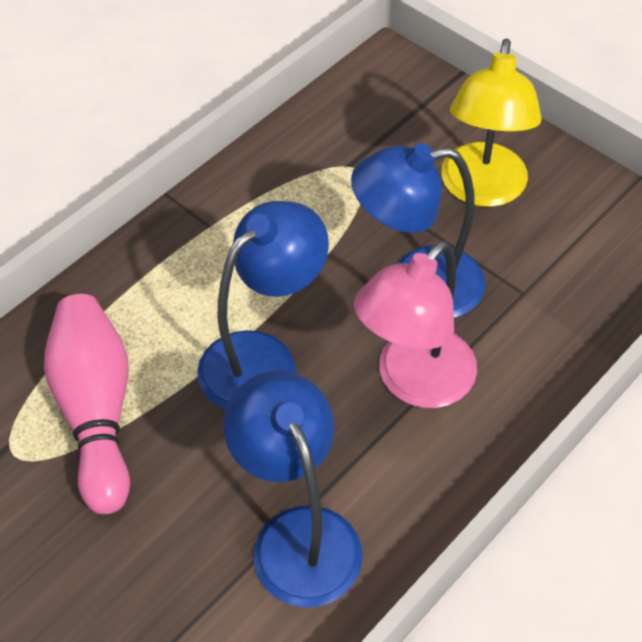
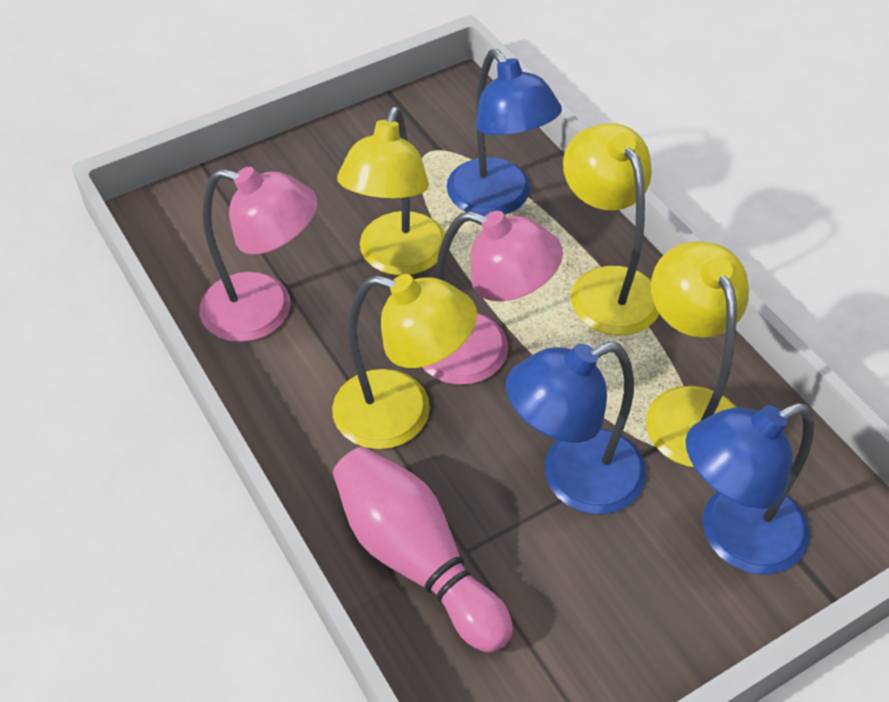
pink lamp: [354,241,477,408] = 1 -> [199,167,318,342] [423,211,563,385] = 2
yellow lamp: [441,39,542,207] = 1 -> [332,274,477,449] [337,107,445,275] [563,123,660,335] [646,241,749,467] = 4

